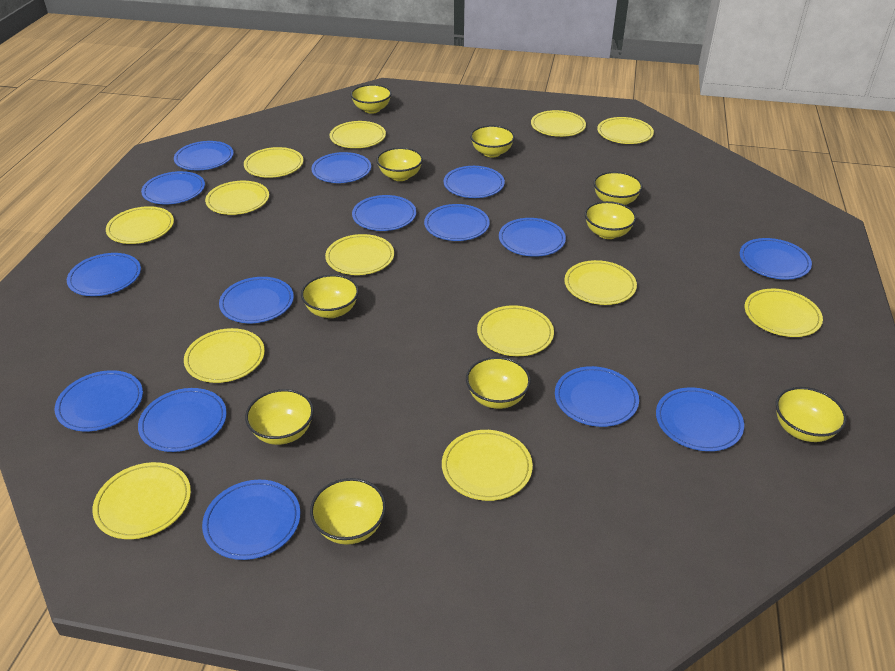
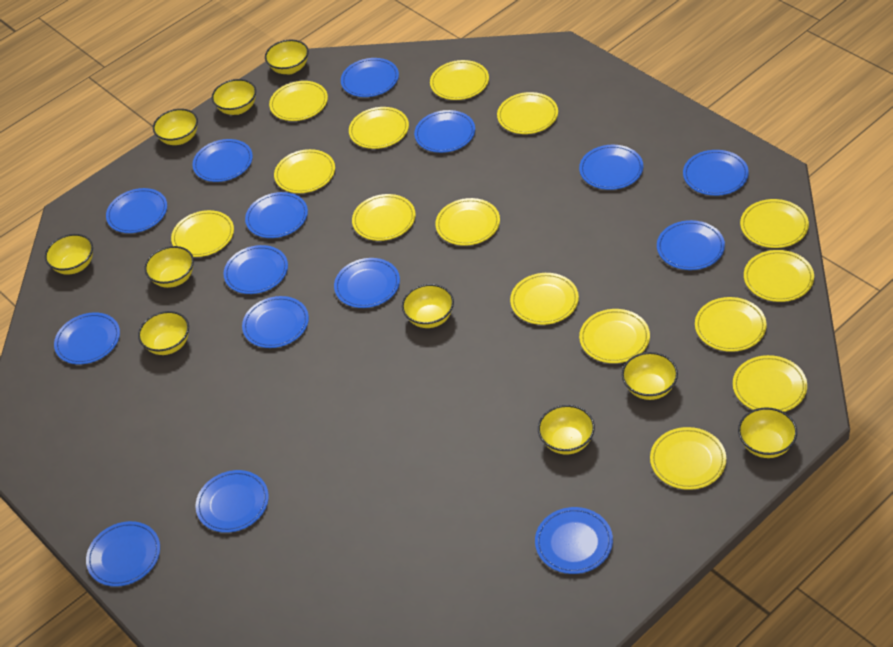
yellow plate: [92,462,191,539] [106,206,174,244] [184,328,265,383] [205,181,269,215] [244,147,303,178] [325,234,394,275] [330,121,386,148] [442,430,533,501] [477,305,554,356] [531,110,586,137] [564,260,637,305] [597,117,654,144] [745,289,823,337] = 13 -> [171,210,234,257] [269,81,328,121] [274,149,335,193] [349,107,409,149] [352,194,416,241] [430,60,489,100] [435,198,500,246] [497,92,558,134] [510,273,579,325] [579,309,650,363] [650,427,726,490] [695,297,767,352] [733,355,807,412] [740,199,809,248] [744,250,814,302] = 15

